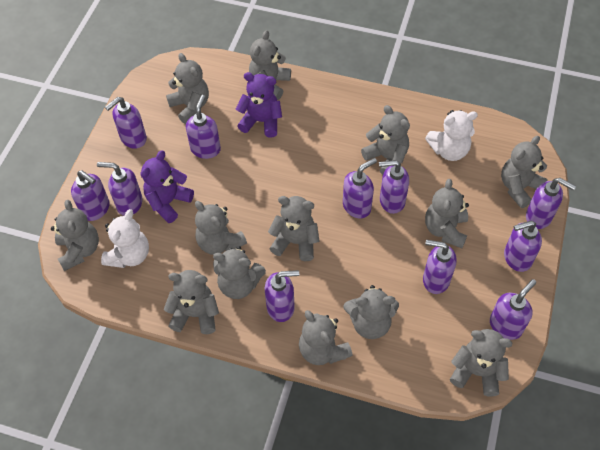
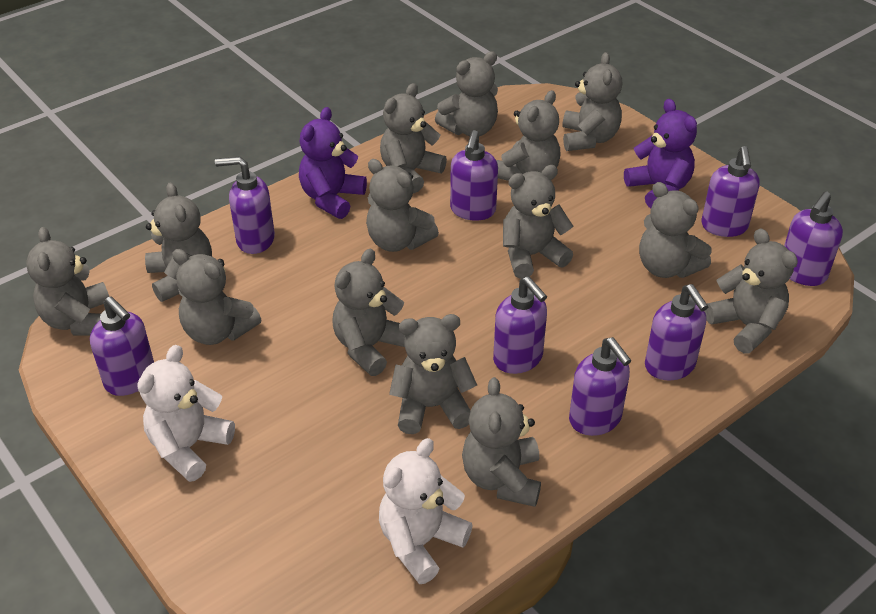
grey teddy bear: [51,200,99,271] [164,270,219,334] [166,53,209,124] [195,201,247,255] [213,246,266,299] [249,30,291,100] [268,196,319,261] [299,310,353,365] [344,285,399,339] [361,105,410,175] [425,179,469,248] [450,329,512,397] [501,136,548,208] = 13 -> [26,227,109,335] [145,182,212,302] [172,249,261,345] [332,249,405,376] [366,159,439,252] [380,83,447,193] [389,314,477,434] [435,51,498,136] [462,377,541,507] [497,90,561,181] [503,165,573,279] [562,52,622,151] [639,182,712,278] [705,228,798,354] = 14
purple soap dispenser: [71,170,110,221] [97,162,143,216] [105,97,147,149] [186,95,221,159] [265,270,299,322] [343,158,377,218] [379,160,409,214] [423,240,457,294] [490,279,536,340] [504,221,542,272] [526,178,576,229] = 11 -> [90,296,154,396] [215,156,275,254] [450,130,498,221] [493,276,547,374] [569,337,632,436] [645,284,709,381] [701,146,760,237] [784,191,843,286] = 8

